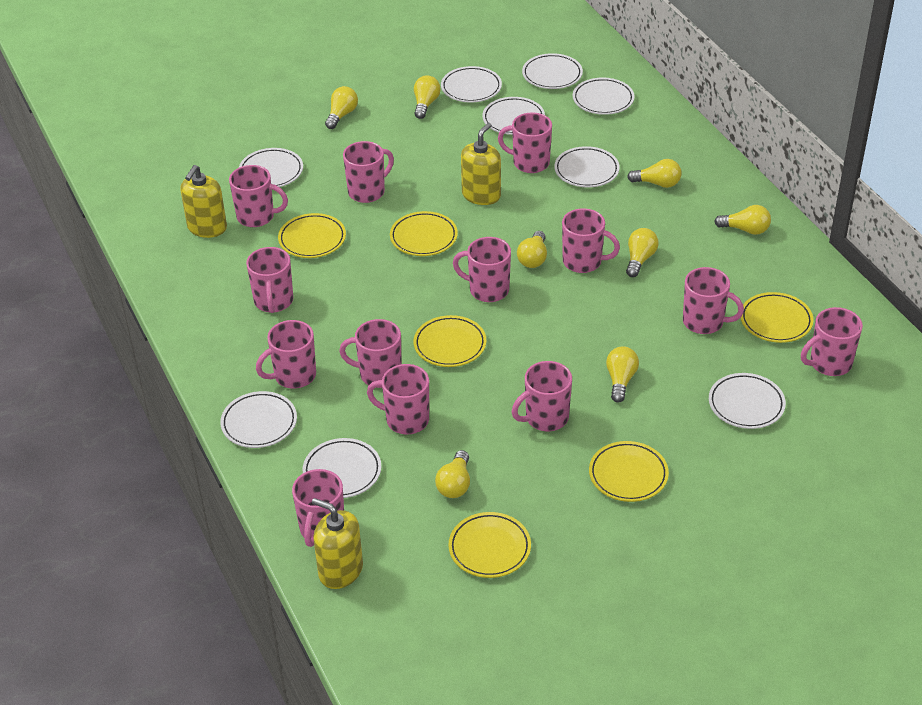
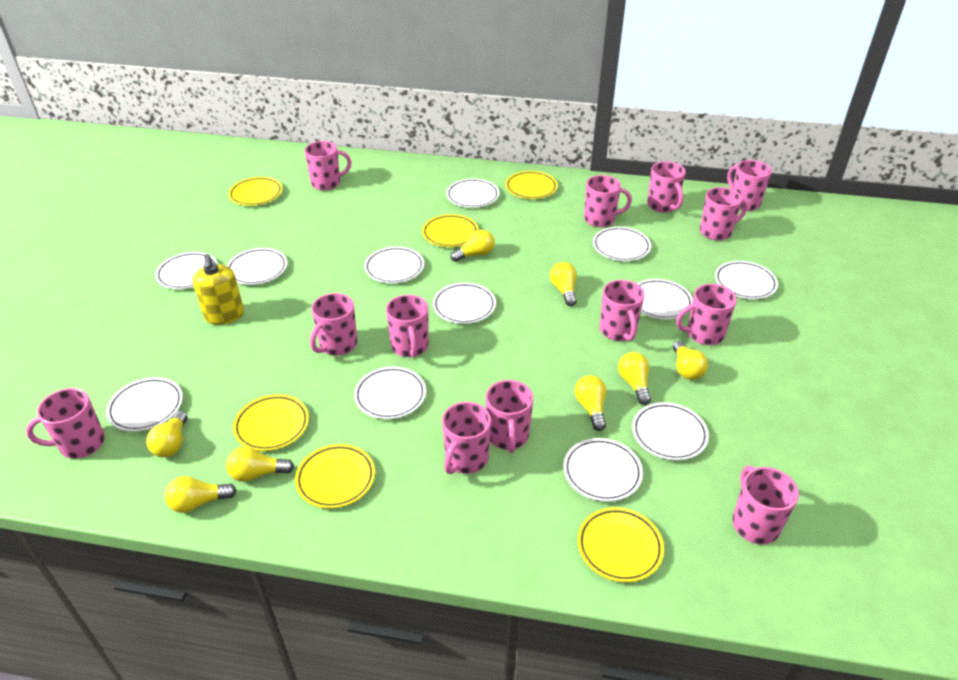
white plate: [220,391,297,448] [239,148,303,187] [303,438,381,498] [441,66,502,103] [482,97,545,135] [522,53,583,89] [554,146,620,187] [573,78,635,115] [709,373,786,429] = 9 -> [106,377,183,432] [155,252,218,289] [227,248,287,285] [354,367,426,419] [364,247,424,283] [433,283,496,324] [446,179,499,208] [563,438,643,502] [593,227,651,261] [632,402,709,460] [637,279,693,320] [715,261,778,299] = 12
yellow soap dispenser: [180,165,227,238] [312,498,363,589] [461,123,501,205] = 3 -> [192,254,244,325] = 1

